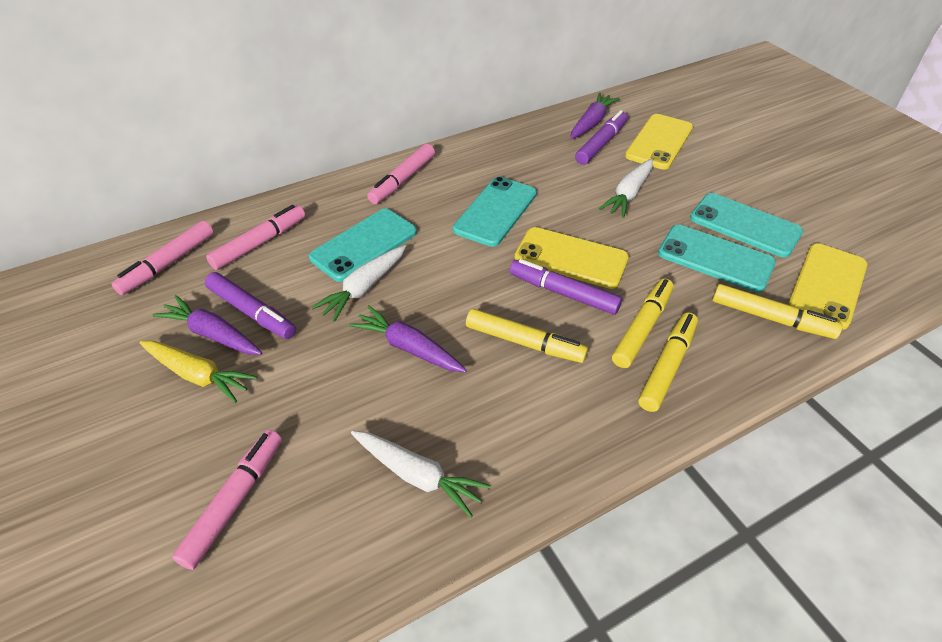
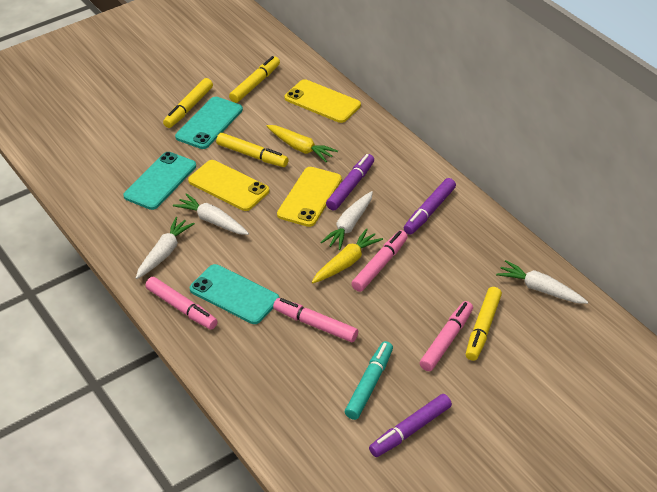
purple carrot: [153,295,262,355] [349,305,467,372] [570,92,620,139] = 3 -> none = 0
turquoise marker: none = 0 -> [345,341,393,420] = 1
turquoise phone: [309,209,417,282] [453,177,537,247] [658,225,776,292] [690,193,803,257] = 4 -> [123,152,196,210] [175,97,243,149] [190,264,279,324] = 3
white carrot: [311,245,406,322] [351,431,490,518] [599,159,653,218] = 3 -> [136,217,195,279] [173,193,249,235] [320,191,373,250] [496,260,588,304] = 4
yellow carrot: [140,341,257,403] = 1 -> [267,125,338,162] [312,228,383,283] = 2

